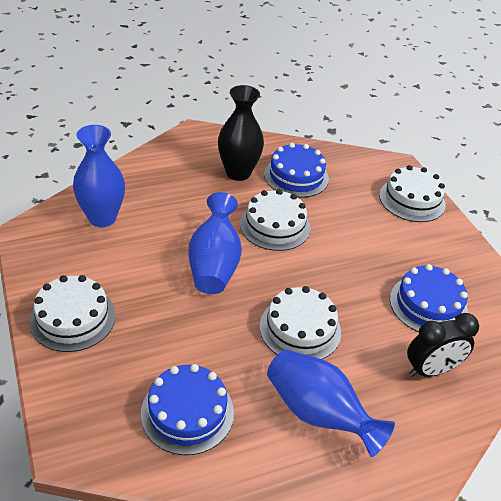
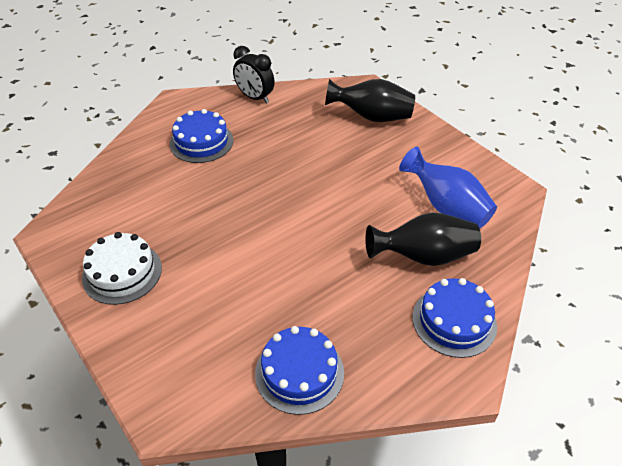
black vase: [218,85,264,181] = 1 -> [325,79,415,122] [365,212,481,266] = 2
blue vase: [73,125,125,227] [188,192,242,294] [267,349,395,457] = 3 -> [399,147,497,228] = 1
white cake: [30,275,116,352] [240,189,311,251] [260,286,341,359] [379,165,446,222] = 4 -> [82,232,162,305] = 1

